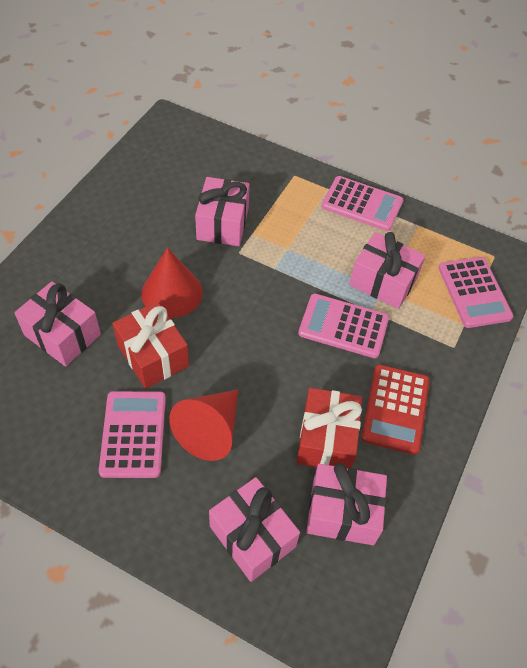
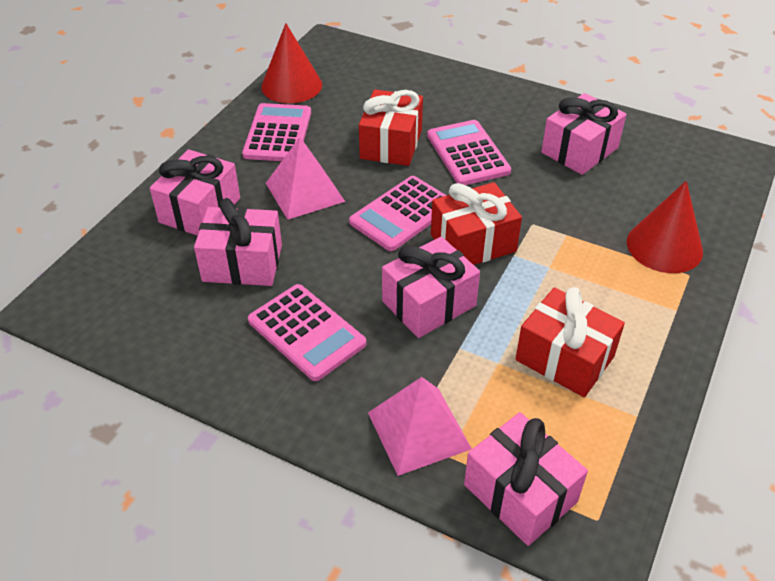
pink pyramid: none = 0 -> [266,137,345,220] [368,377,472,476] = 2
red calculator: [361,365,430,455] = 1 -> none = 0
red gift: [112,302,189,389] [297,388,362,468] = 2 -> [359,89,423,166] [431,182,522,265] [516,287,625,397] = 3

